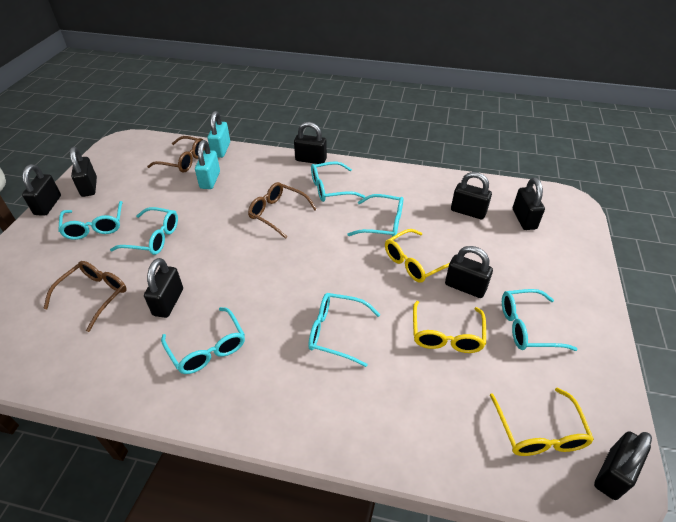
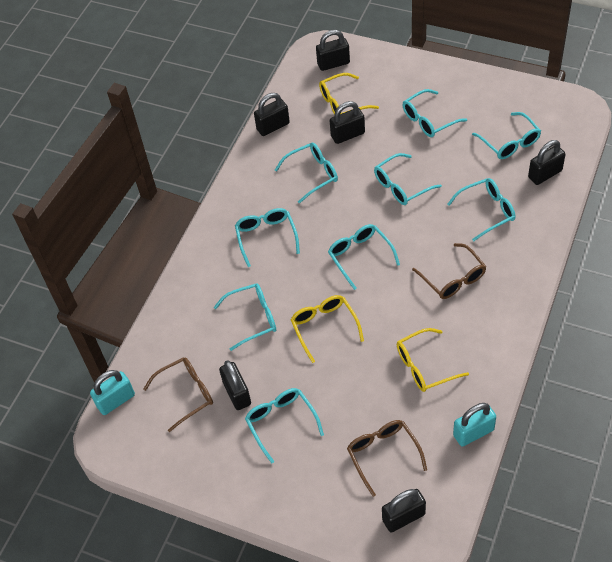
black padlock: [22,164,61,216] [70,147,97,197] [144,258,183,318] [294,122,327,164] [445,246,493,298] [451,172,492,219] [513,178,545,230] [594,431,652,500] = 8 -> [219,360,251,410] [254,93,290,136] [316,30,350,71] [329,101,365,144] [382,489,426,532] [528,140,566,185] = 6
turquoise glasses: [58,201,123,240] [110,207,178,255] [161,307,245,374] [308,293,380,367] [311,162,365,202] [347,194,403,237] [502,289,578,351] = 7 -> [214,284,276,351] [235,208,300,267] [245,388,324,463] [275,143,338,203] [328,224,400,290] [374,153,442,205] [403,89,467,137] [447,178,515,241] [472,112,541,159] = 9

